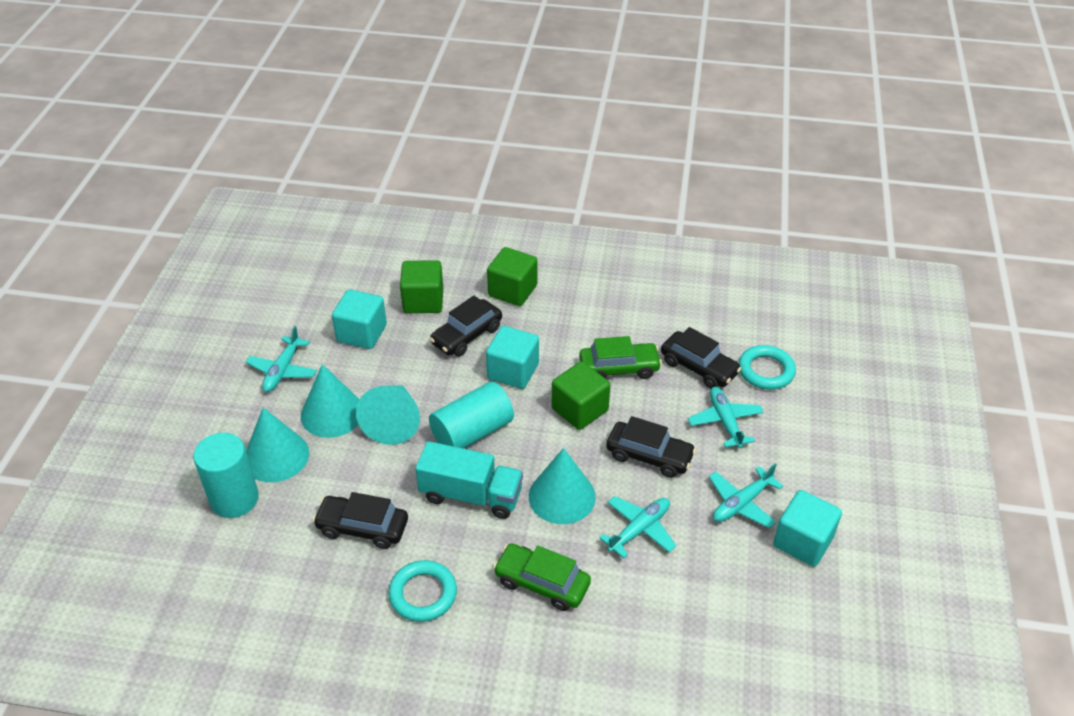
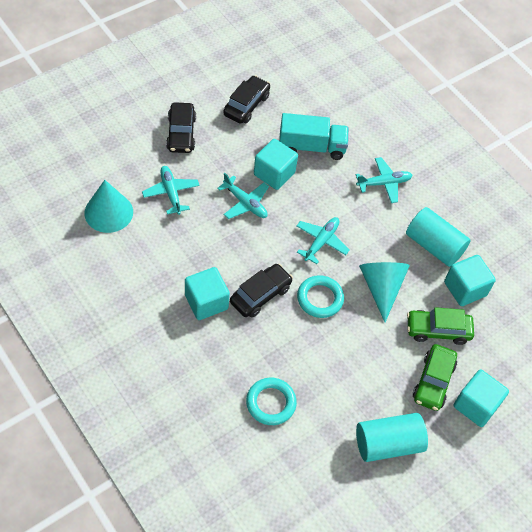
black car: [313,492,408,549] [429,296,502,357] [606,416,696,478] [661,327,741,389] = 4 -> [166,103,196,153] [223,75,270,124] [230,264,293,318] = 3
green cube: [400,260,443,313] [487,247,537,306] [552,361,610,430] = 3 -> none = 0
turquoise cone: [246,408,309,482] [301,364,359,438] [356,385,420,445] [529,448,596,524] = 4 -> [85,180,133,233] [359,262,410,322] = 2
turquoise cube: [332,289,387,349] [486,326,539,389] [773,490,842,567] = 3 -> [185,267,230,320] [254,139,298,190] [444,255,496,306] [454,370,509,427] = 4

